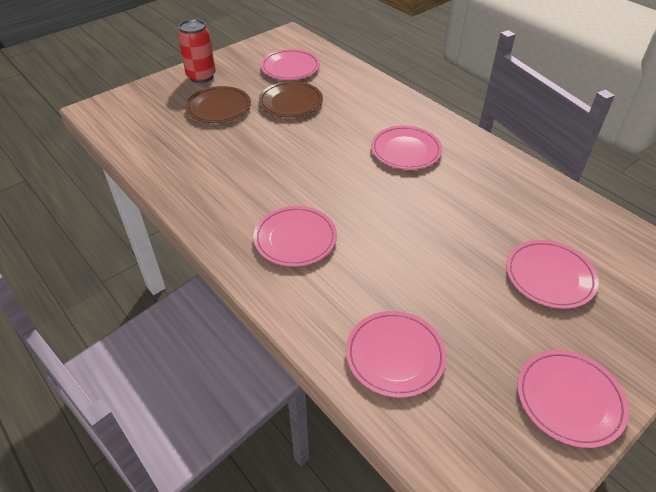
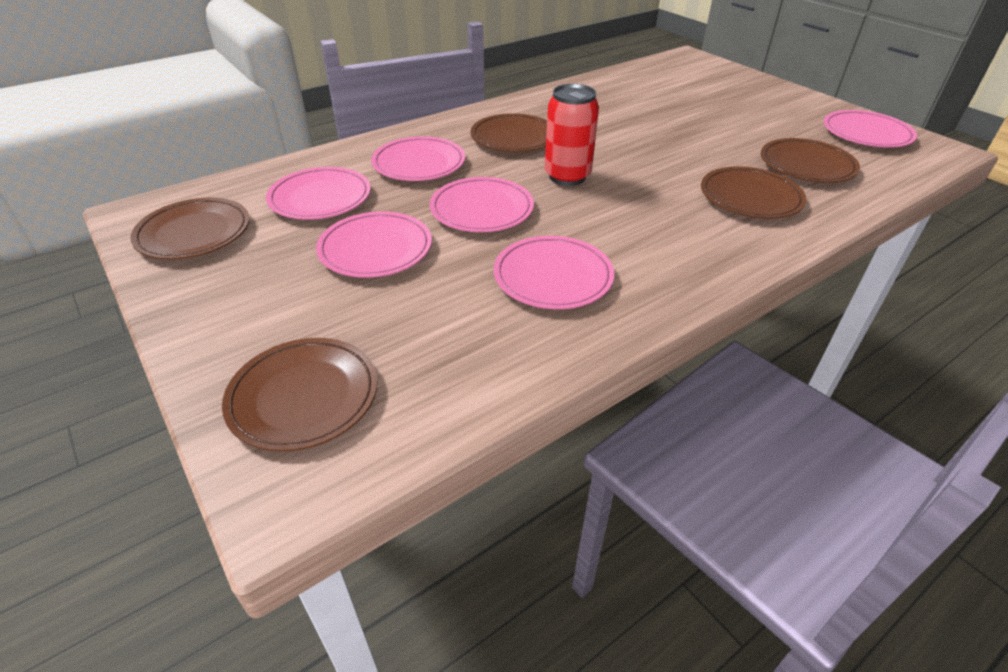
brown plate: [185,86,251,123] [259,81,323,117] = 2 -> [130,197,249,259] [222,338,377,451] [470,113,547,152] [701,166,806,219] [761,138,860,183] = 5

